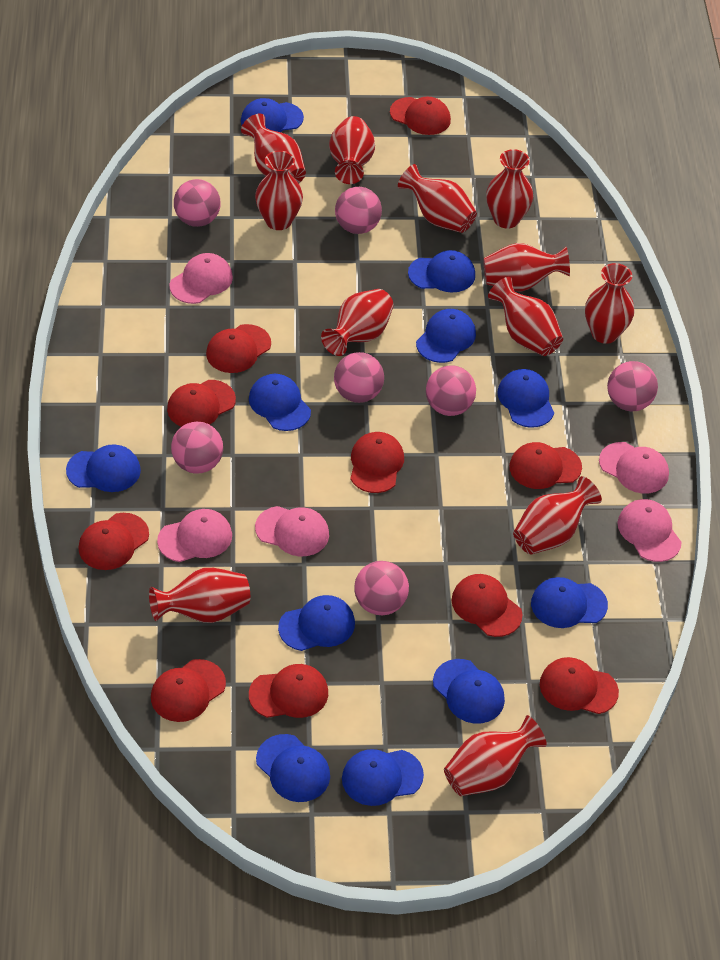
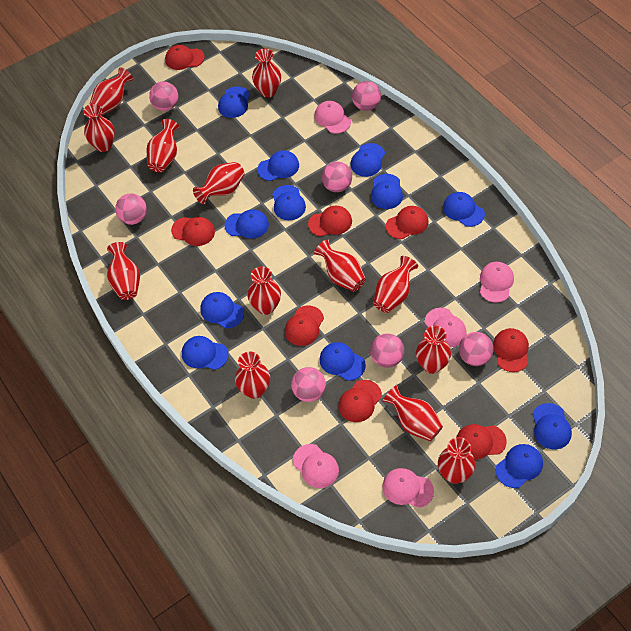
blue cap: [66,444,141,492] [241,98,304,132] [249,374,311,431] [256,734,330,802] [278,595,355,651] [342,749,424,806] [408,250,475,292] [416,309,476,363] [433,659,505,723] [497,369,554,428] [531,577,608,628] = 11 -> [182,336,229,370] [200,292,244,329] [218,86,250,118] [224,209,269,239] [257,150,299,181] [272,185,306,220] [320,342,366,381] [350,143,385,177] [371,174,403,209] [443,192,485,227] [496,444,543,488] [533,403,572,449] = 12
red cap: [79,513,149,570] [151,659,226,722] [167,380,236,427] [206,324,271,373] [249,664,328,718] [350,432,404,493] [390,97,451,135] [452,574,523,637] [509,442,582,489] [540,657,619,714] = 10 -> [165,45,205,70] [171,217,215,246] [285,306,324,346] [308,206,352,237] [338,380,382,422] [386,206,429,239] [456,424,507,460] [493,328,529,372] = 8
red vase: [149,568,250,623] [241,114,306,183] [255,151,303,230] [321,289,394,356] [329,116,375,184] [398,164,477,233] [444,715,547,796] [483,243,570,291] [486,149,533,229] [488,277,563,356] [513,476,602,554] [585,263,635,344] = 12 -> [83,104,115,152] [90,67,133,115] [107,242,140,300] [147,119,179,172] [193,162,245,204] [235,351,270,399] [247,266,281,315] [252,49,281,97] [314,239,366,292] [373,256,418,313] [382,385,443,441] [416,326,451,374] [438,437,475,484] = 13

